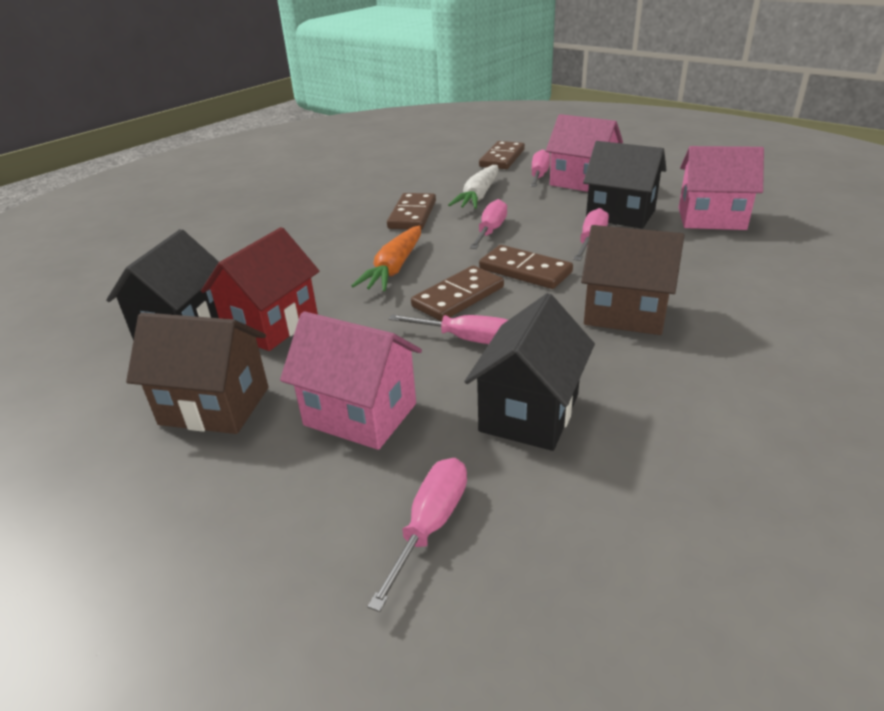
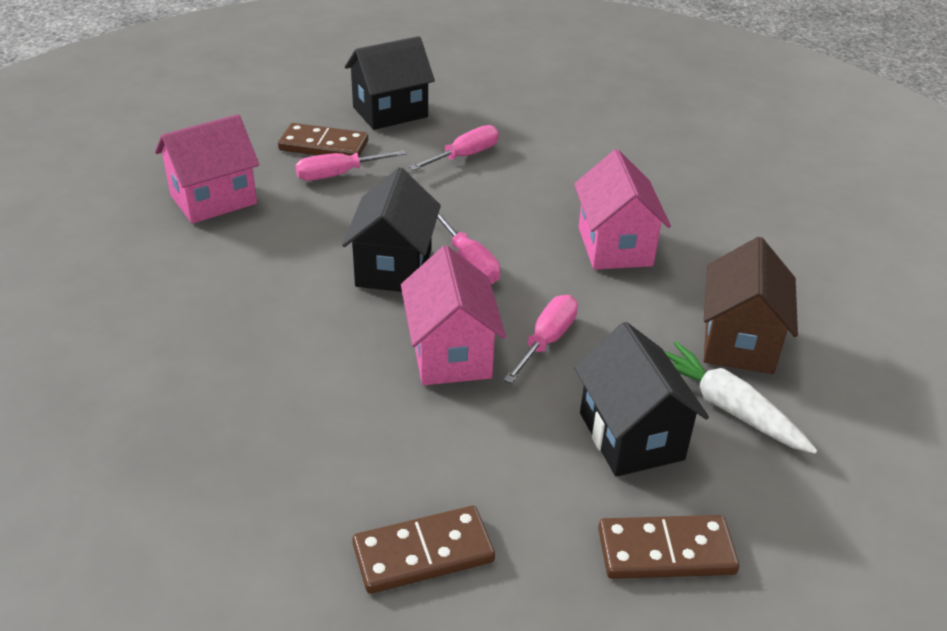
brown domino: [387,193,436,230] [411,266,504,321] [479,141,525,169] [479,245,573,289] = 4 -> [278,123,368,157] [352,506,495,594] [598,515,739,579] = 3
brown house: [126,312,269,434] [581,225,684,335] = 2 -> [703,237,798,374] = 1
orange carrot: [351,226,421,291] = 1 -> none = 0
pink screwdriver: [367,458,467,612] [389,315,508,344] [470,199,507,249] [530,149,550,187] [573,208,609,261] = 5 -> [295,150,406,181] [409,125,499,171] [437,211,500,284] [503,295,578,383] = 4
red house: [201,227,319,351] = 1 -> none = 0

